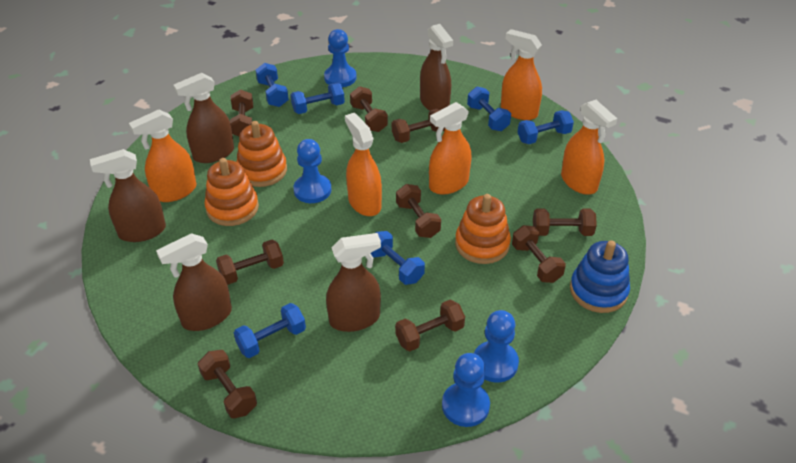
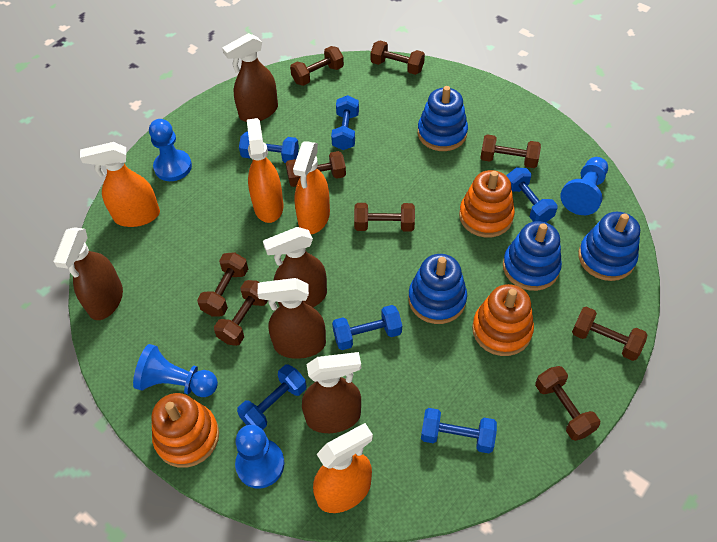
blue stacking toy: [570,240,630,313] = 1 -> [408,254,467,324] [418,86,468,151] [503,221,562,291] [578,212,640,281] = 4
orange spray bottle: [129,109,196,202] [345,113,382,216] [429,102,472,194] [501,29,542,120] [561,100,617,195] = 5 -> [80,142,160,227] [247,118,284,223] [293,141,330,234] [313,423,373,513] = 4

